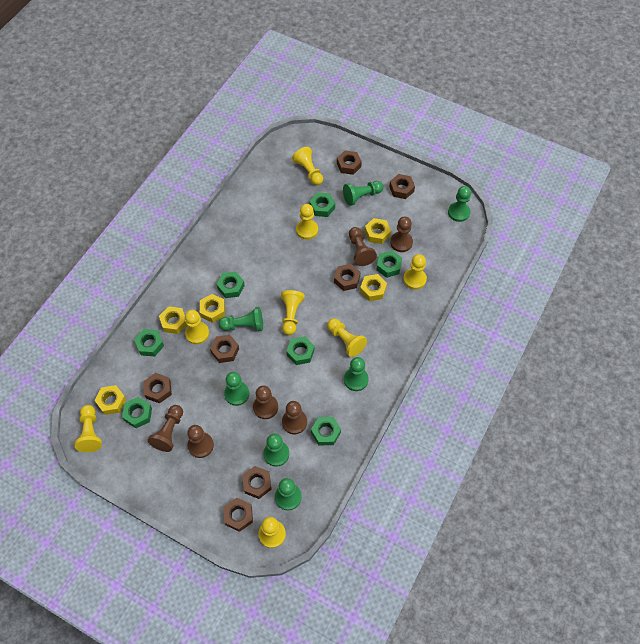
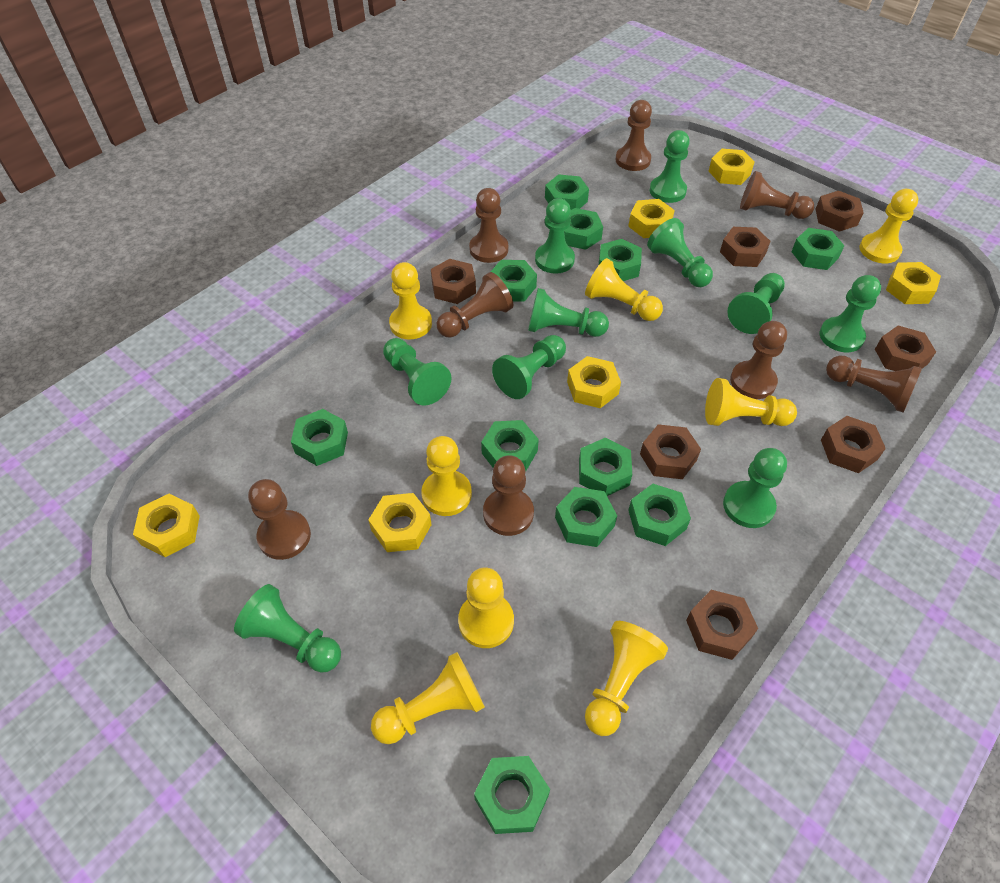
brown pawn: [148,405,183,452] [187,425,214,458] [253,385,278,419] [282,401,307,434] [349,227,377,266] [390,217,413,252] = 6 -> [248,479,311,560] [437,272,513,338] [469,188,508,263] [483,455,534,536] [616,100,652,171] [730,321,787,399] [740,171,814,219] [826,356,922,413] = 8
green nut: [122,397,152,428] [134,329,164,356] [217,271,245,298] [286,336,315,365] [310,192,335,217] [311,417,341,445] [376,250,402,278] = 7 -> [291,409,348,466] [474,756,550,834] [481,420,539,472] [491,260,537,302] [545,174,589,210] [555,487,617,547] [564,208,603,250] [579,438,632,496] [599,239,642,281] [628,484,691,546] [791,228,845,270] = 11
green pawn: [218,307,263,331] [224,372,249,406] [263,433,289,467] [275,478,302,510] [343,181,383,206] [344,357,369,391] [448,186,471,222] = 7 -> [234,584,341,673] [383,338,452,406] [492,335,566,399] [528,288,609,337] [535,198,575,274] [647,218,713,287] [649,130,690,203] [723,448,787,528] [727,273,785,334] [820,275,881,352] = 10
yellow nut: [94,385,127,415] [159,306,187,334] [200,294,225,323] [360,274,387,301] [365,218,391,244] = 5 -> [133,494,200,557] [368,493,432,552] [567,356,621,408] [628,199,675,238] [708,149,754,185] [886,262,941,304] = 6

